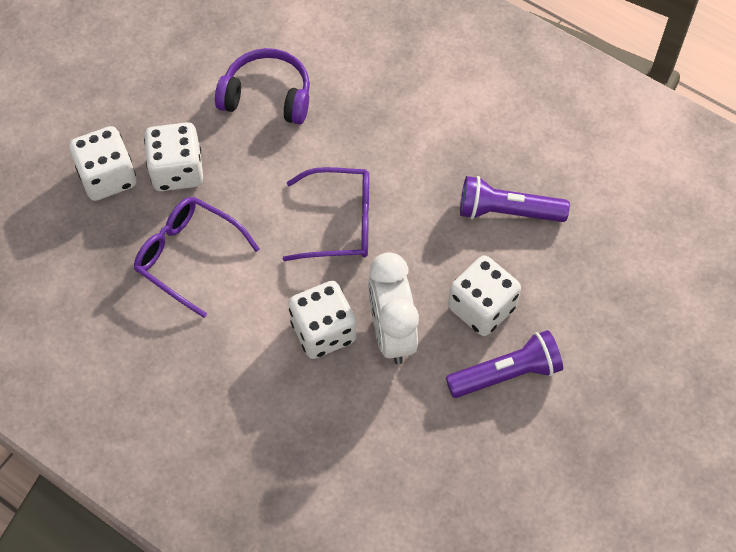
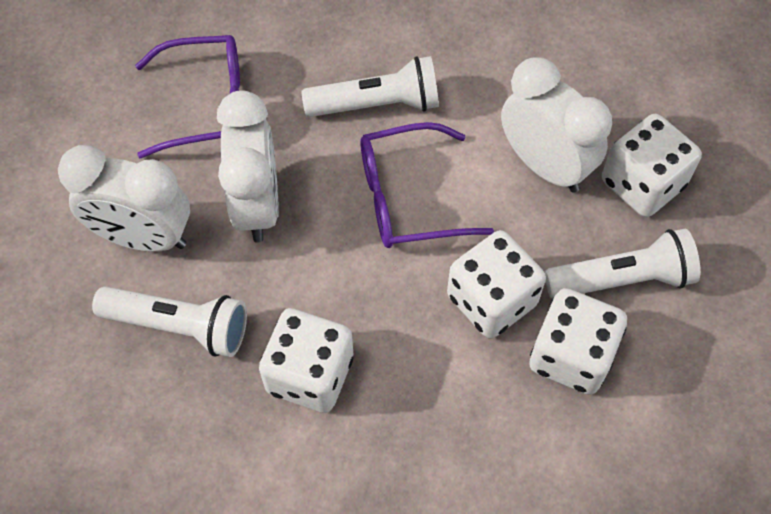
purple flashlight: [446,330,563,398] [460,176,570,222] = 2 -> none = 0
purple headphones: [215,48,310,124] = 1 -> none = 0
white clock: [368,252,419,365] = 1 -> [58,145,190,252] [217,90,279,243] [501,57,612,193] = 3
white flashlight: none = 0 -> [92,286,247,357] [302,56,439,117] [545,229,700,298] = 3

